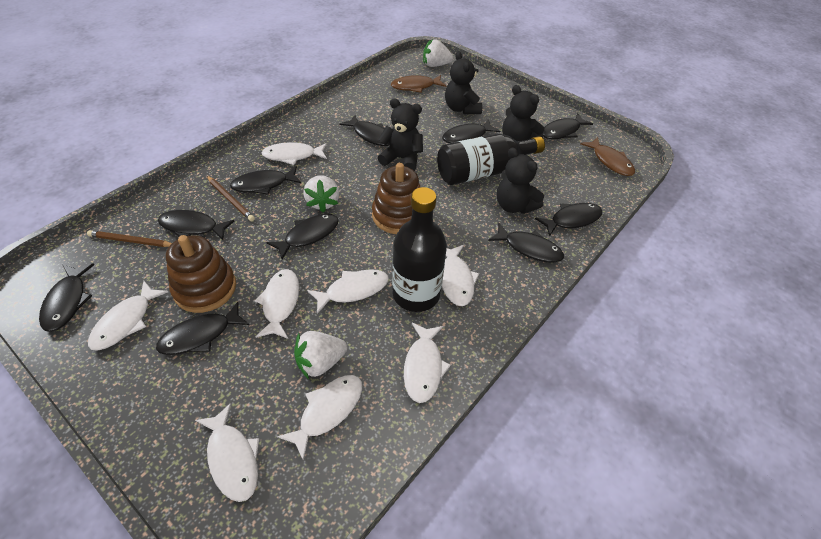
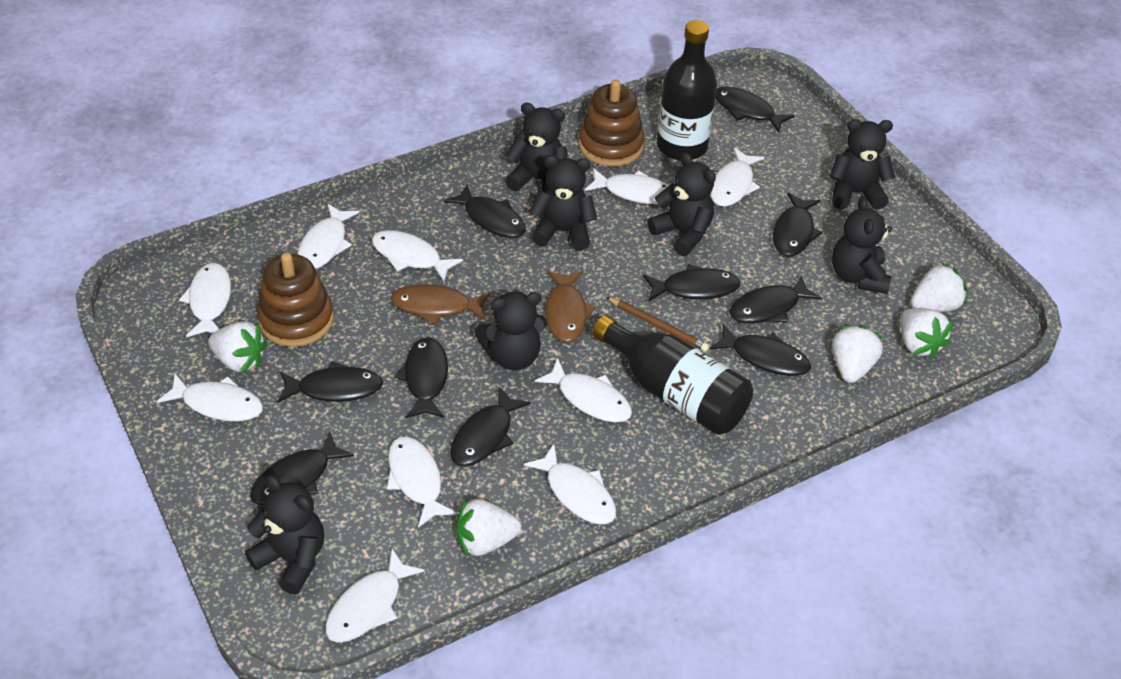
black teddy bear: [378,98,423,171] [445,51,482,114] [497,148,544,214] [502,85,544,141] = 4 -> [245,475,324,595] [475,292,547,370] [505,103,568,192] [529,155,597,250] [647,152,716,256] [829,119,896,210] [832,196,892,294] = 7
brown pencil: [87,230,172,247] [207,176,255,221] = 2 -> [606,297,710,352] = 1
white fish: [88,281,168,351] [195,403,259,502] [255,269,299,339] [262,142,327,165] [277,375,362,461] [307,269,389,314] [404,323,451,403] [442,245,479,306] = 8 -> [157,374,263,421] [179,263,231,337] [297,204,359,269] [325,549,425,643] [372,230,463,282] [387,437,457,528] [524,444,616,524] [535,358,632,422] [585,168,669,204] [710,148,764,207] = 10
white strawberry: [294,331,347,379] [304,175,339,212] [423,39,453,67] = 3 -> [208,321,268,373] [456,499,521,557] [832,325,884,383] [900,308,953,359] [911,262,967,312] = 5

